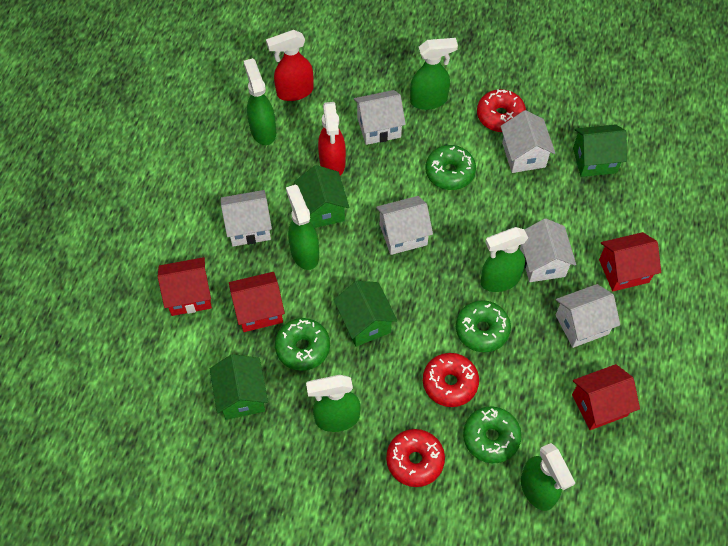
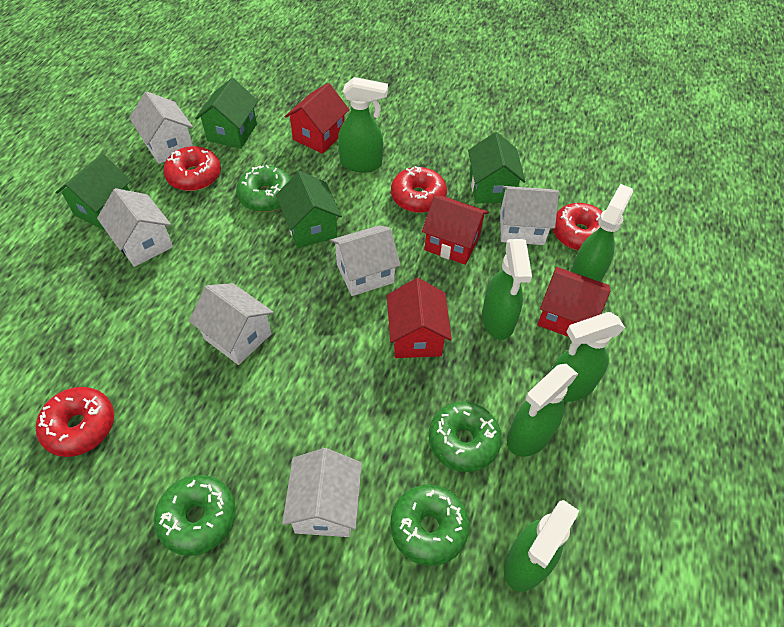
red donut: [386,429,445,487] [423,353,479,407] [477,89,526,132] = 3 -> [36,387,114,457] [163,146,221,191] [391,166,447,213] [552,203,603,251] = 4
red spray bottle: [266,30,314,101] [318,102,346,175] = 2 -> none = 0

